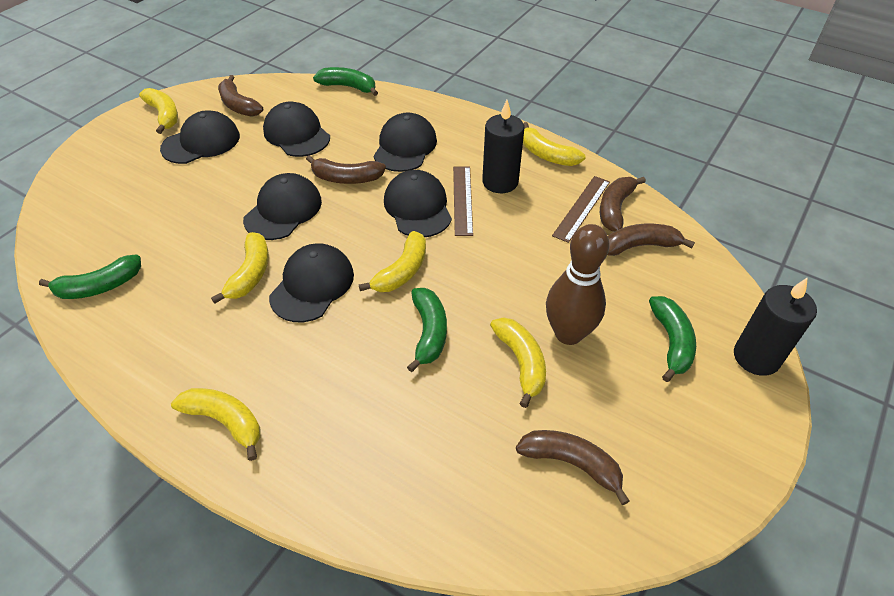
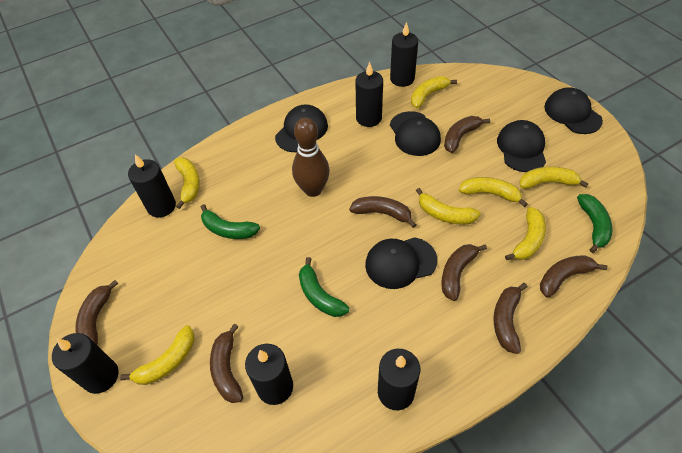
black candle: [482,100,524,193] [734,277,817,376] = 2 -> [52,333,119,394] [128,154,176,217] [245,344,293,405] [355,62,383,127] [378,349,420,410] [390,22,418,87] = 6
black cap: [160,110,240,164] [243,173,322,240] [263,102,330,157] [269,243,354,322] [374,113,437,172] [384,170,452,237] = 6 -> [275,104,328,152] [365,237,438,289] [390,111,441,156] [497,120,546,172] [544,87,603,134] = 5
brown banana: [218,75,263,117] [306,155,386,184] [516,430,630,505] [600,177,646,232] [607,224,695,256] = 5 -> [75,280,118,345] [210,324,243,403] [349,196,416,228] [441,244,487,301] [444,116,490,153] [493,283,527,354] [540,255,607,298] = 7
brown ruler: [453,167,473,236] [552,176,610,243] = 2 -> none = 0
green banana: [39,255,141,299] [313,67,378,96] [407,288,447,372] [649,296,696,382] = 4 -> [201,204,260,239] [299,257,350,317] [577,194,613,253] = 3
yellow banana: [139,88,178,134] [171,388,260,461] [211,232,269,304] [359,231,426,292] [490,317,546,408] [523,122,586,166] = 6 -> [120,325,195,385] [174,157,200,209] [411,76,457,108] [416,188,481,224] [459,177,528,207] [505,207,546,260] [519,167,589,189] = 7

